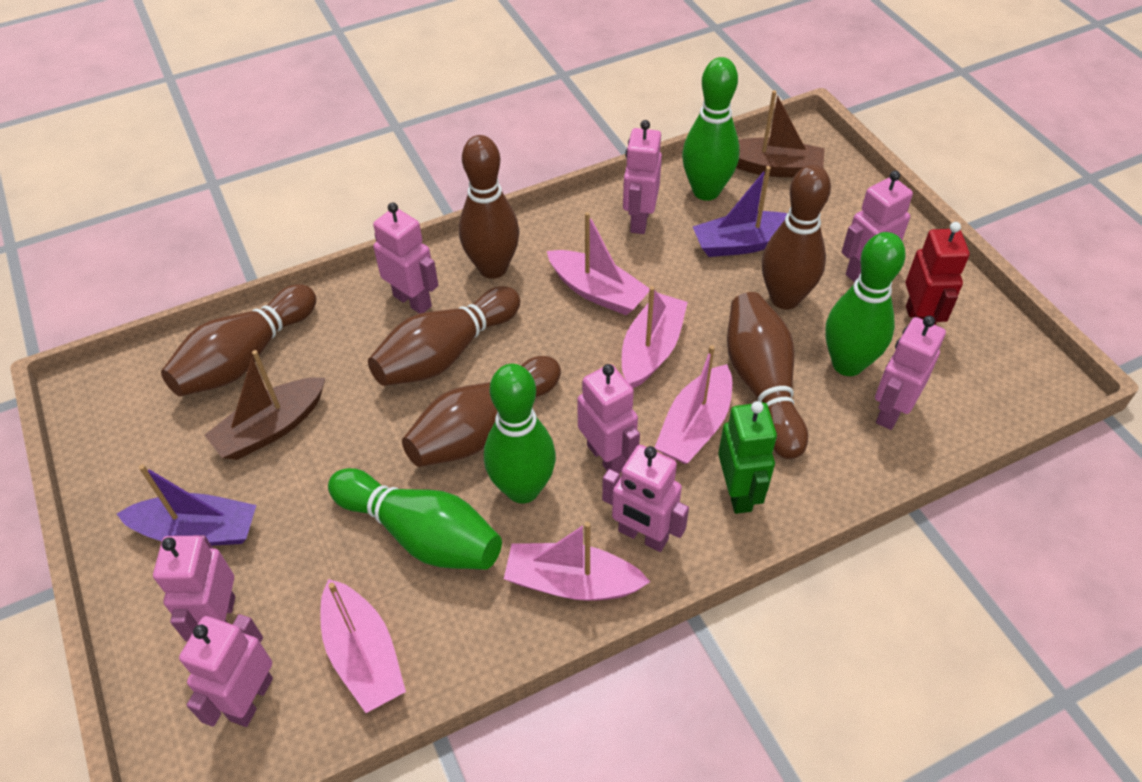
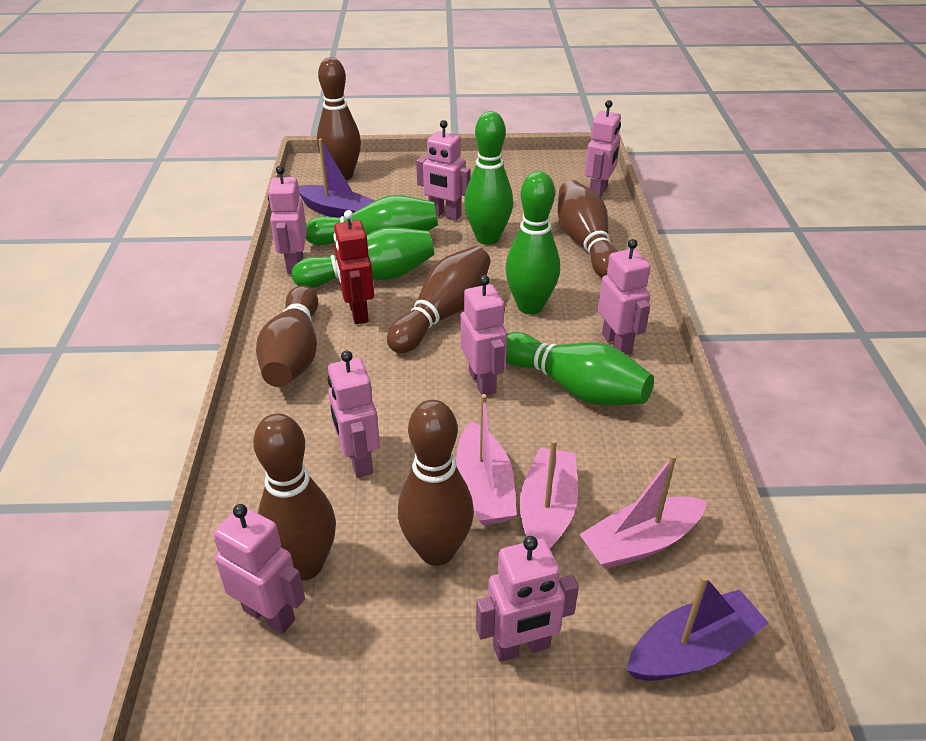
brown boat: [205,350,325,460] [736,90,825,177] = 2 -> none = 0
green bowling pin: [328,468,502,570] [484,364,556,504] [682,57,740,201] [825,232,906,376] = 4 -> [292,227,434,288] [306,195,438,245] [464,111,513,245] [505,171,560,314] [506,332,654,406] = 5
green robot: [718,401,777,514] = 1 -> none = 0
pink boat: [320,579,406,713] [504,522,650,601] [547,212,650,315] [622,286,688,388] [655,345,732,464] = 5 -> [456,394,517,525] [519,439,578,549] [579,454,707,569] = 3

